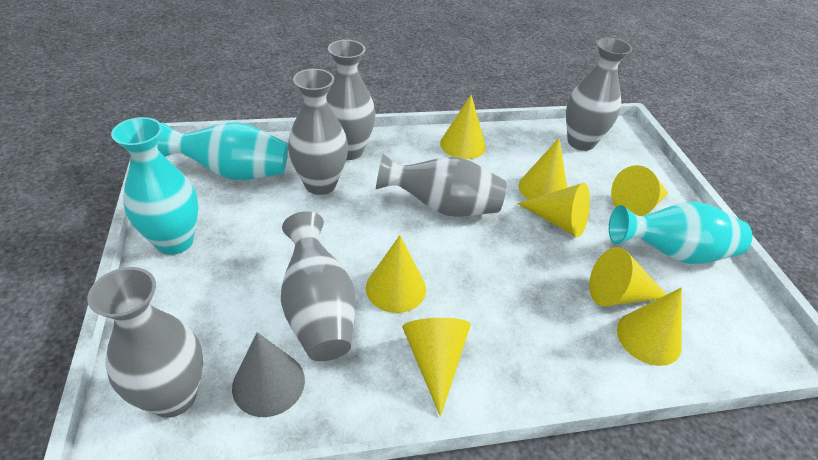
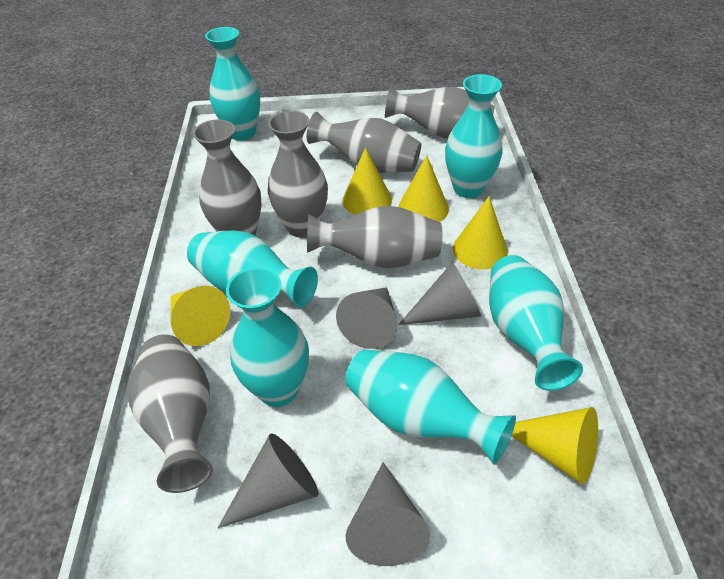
grey cone: [232,332,305,417] = 1 -> [218,433,318,528] [336,287,398,349] [345,462,430,566] [398,262,481,325] = 4
turquoise vase: [111,117,199,255] [157,122,288,180] [609,202,752,264] = 3 -> [187,230,318,307] [205,27,260,141] [226,267,309,407] [345,349,516,465] [445,74,503,198] [489,255,583,391] = 6
yellow cone: [366,235,426,313] [402,318,471,416] [440,95,486,159] [517,183,590,237] [519,138,567,200] [589,247,667,306] [611,165,668,216] [617,288,682,366] = 8 -> [171,286,230,346] [342,147,392,215] [398,155,449,222] [453,196,508,269] [512,407,598,485] = 5

